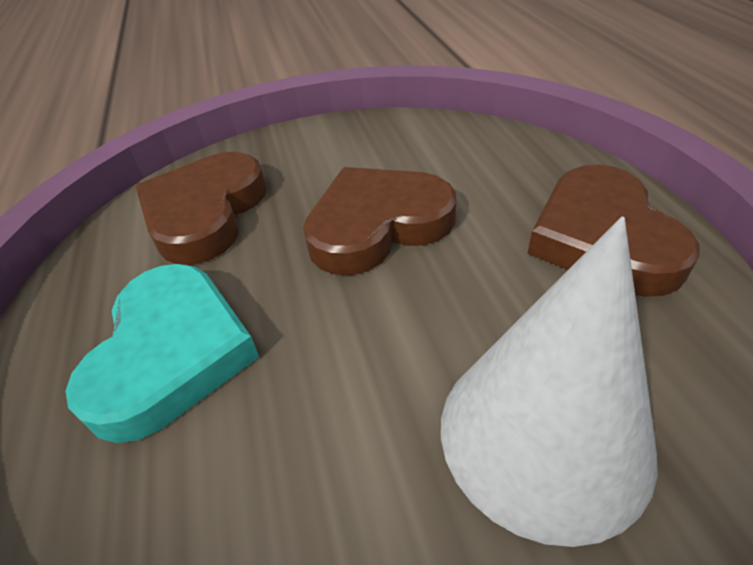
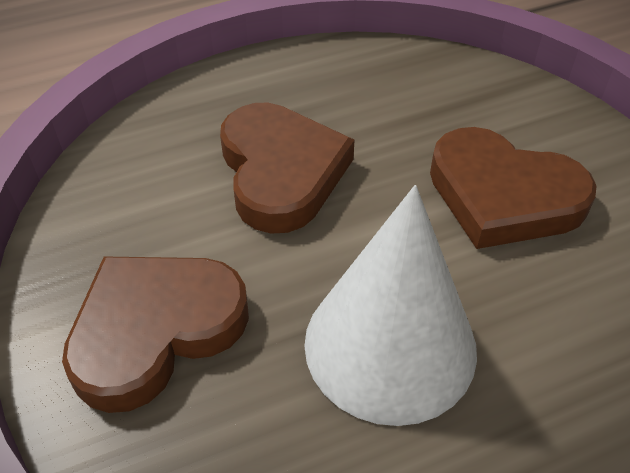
turquoise heart: [66,264,259,443] = 1 -> none = 0

